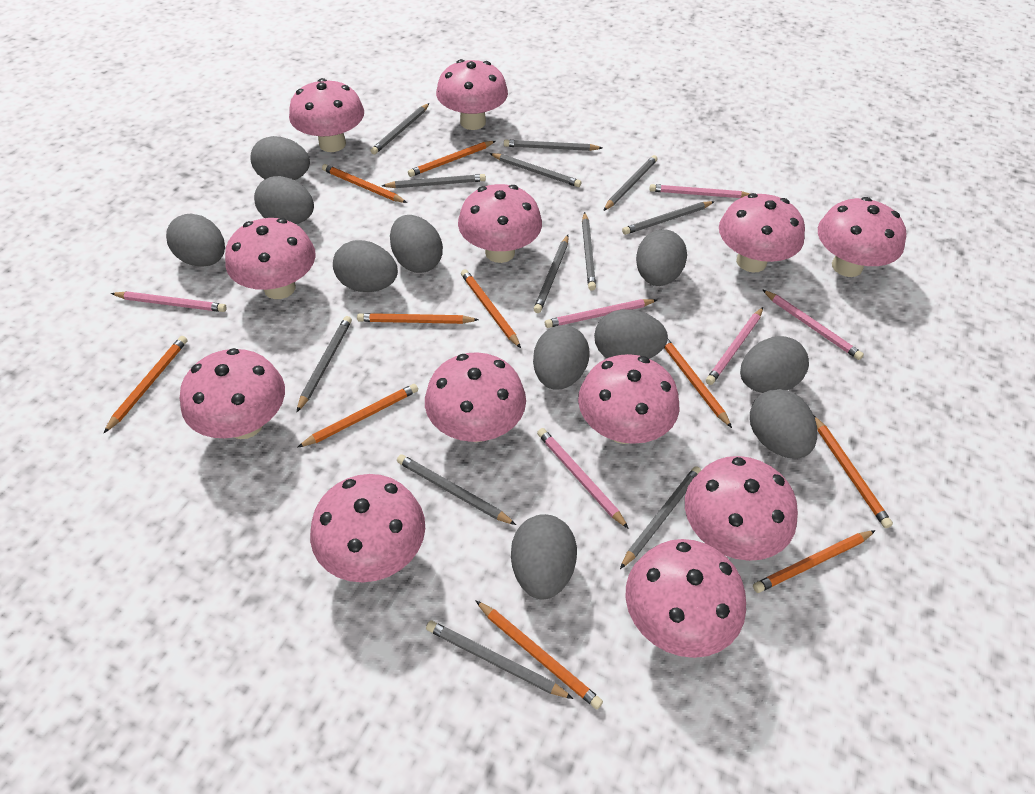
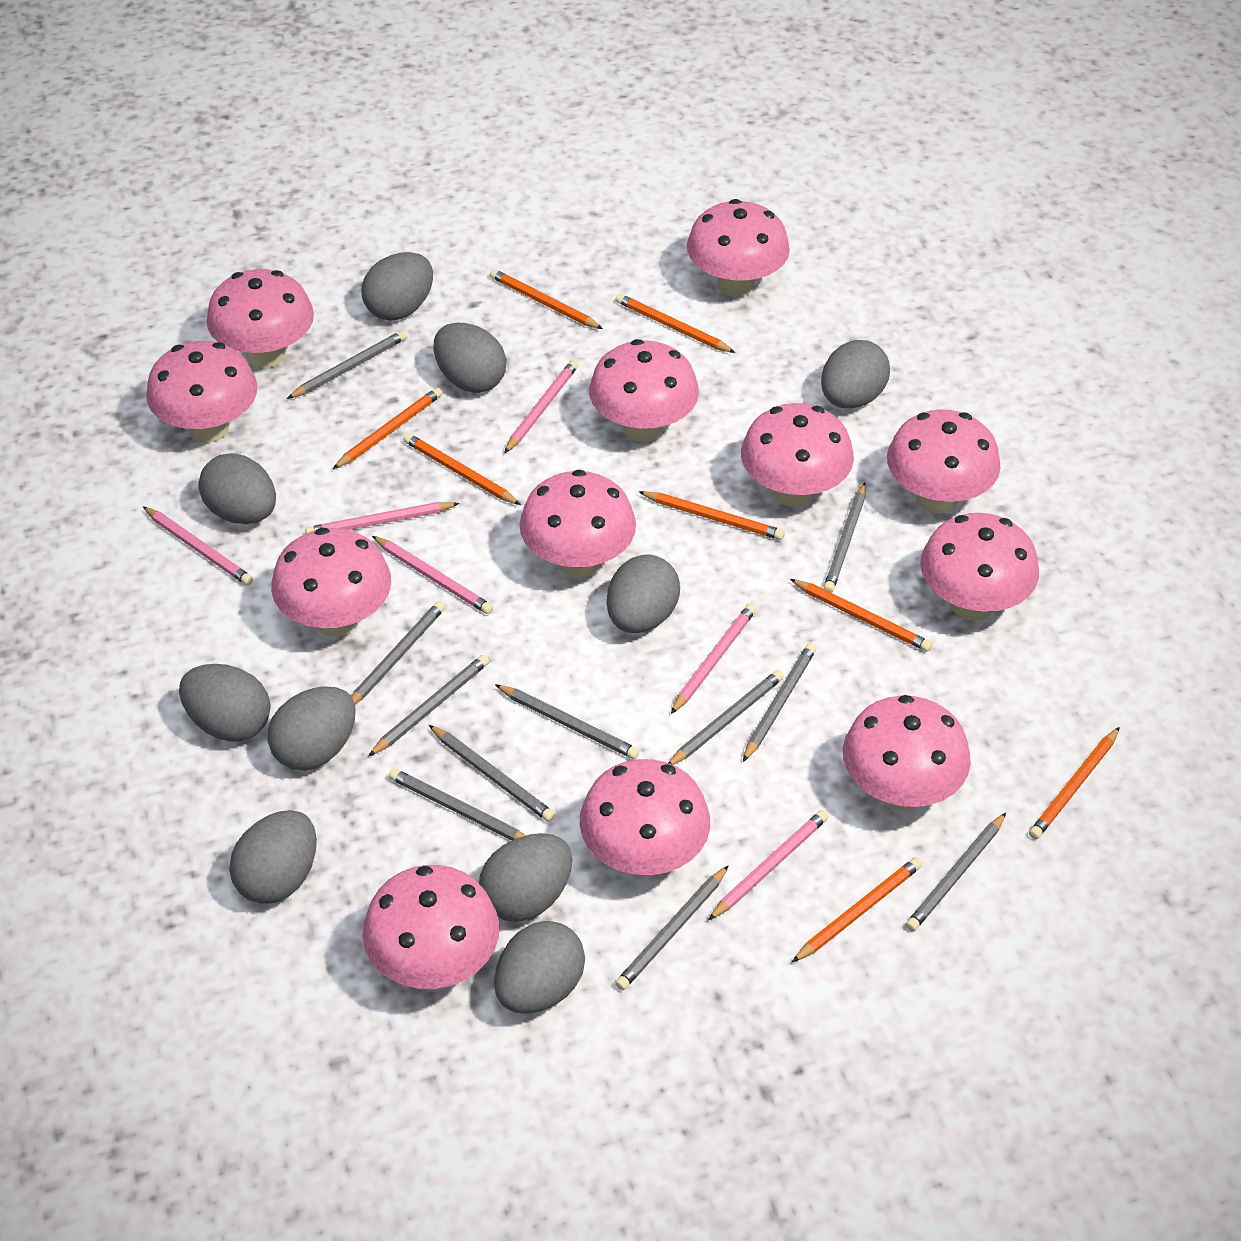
grey egg: [166,214,225,267] [250,136,310,180] [254,176,314,224] [333,240,398,292] [390,215,443,273] [511,514,577,600] [533,325,590,390] [594,309,668,359] [636,229,687,286] [740,336,809,393] [750,389,817,459] = 11 -> [179,664,271,742] [199,453,276,524] [229,810,317,904] [268,686,356,771] [362,252,433,321] [434,323,506,393] [479,833,572,922] [494,921,585,1014] [607,554,680,633] [821,340,890,408] = 10
grey pencil: [297,316,352,412] [370,103,430,155] [382,174,486,188] [397,454,516,525] [426,620,574,699] [489,153,581,187] [504,140,602,151] [534,235,569,313] [582,212,596,291] [603,155,658,211] [620,466,701,569] [622,201,715,235] = 12 -> [287,331,407,399] [351,601,445,705] [368,655,489,757] [389,768,526,840] [429,725,555,822] [495,684,639,759] [615,865,729,990] [669,670,784,765] [743,643,816,762] [823,483,866,593] [906,813,1006,931] = 11
orange pencil: [104,336,188,433] [297,384,418,448] [322,164,407,203] [357,313,479,324] [408,141,495,177] [461,269,521,348] [475,600,603,709] [664,339,732,428] [753,530,876,593] [814,416,893,528] = 10 -> [333,388,442,469] [403,433,521,505] [490,269,603,329] [616,294,736,353] [638,491,785,540] [790,579,932,652] [792,858,922,962] [1029,727,1120,839] = 8

